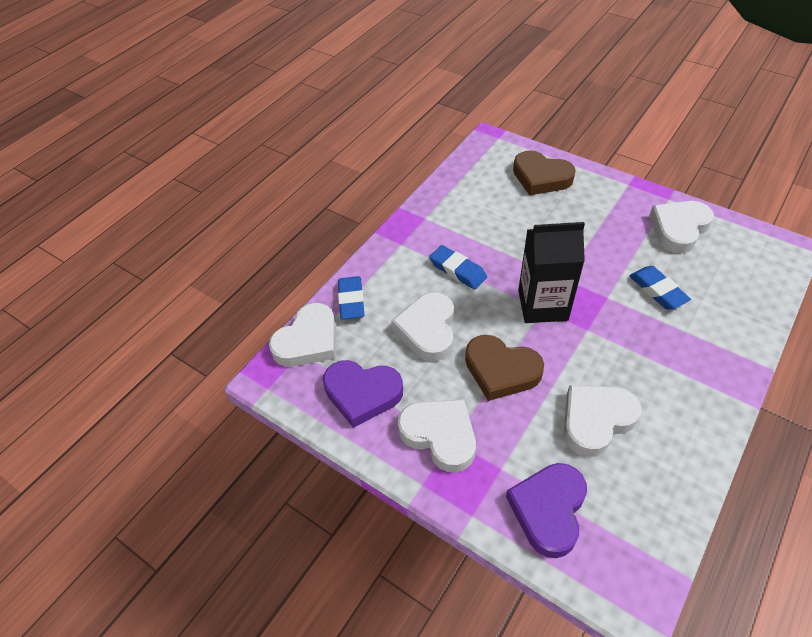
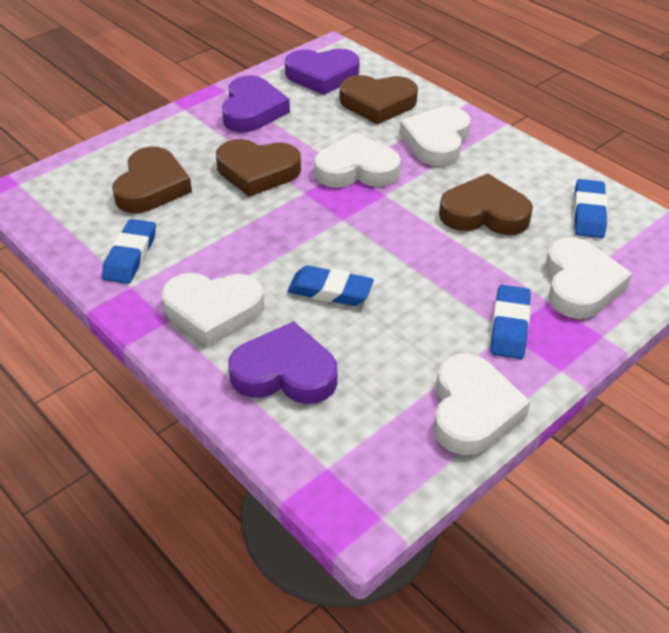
black carton: [518,222,585,323] = 1 -> none = 0
blue eraser: [338,276,364,319] [429,245,487,290] [629,266,691,310] = 3 -> [102,219,156,284] [287,266,374,306] [490,285,531,359] [574,179,608,238] = 4
brown heart: [465,335,544,401] [513,150,576,195] = 2 -> [112,147,192,213] [216,139,301,197] [340,75,418,124] [439,174,533,235] = 4
purple heart: [323,360,403,428] [506,463,587,558] = 2 -> [222,75,290,132] [228,321,338,404] [285,49,360,95] = 3

